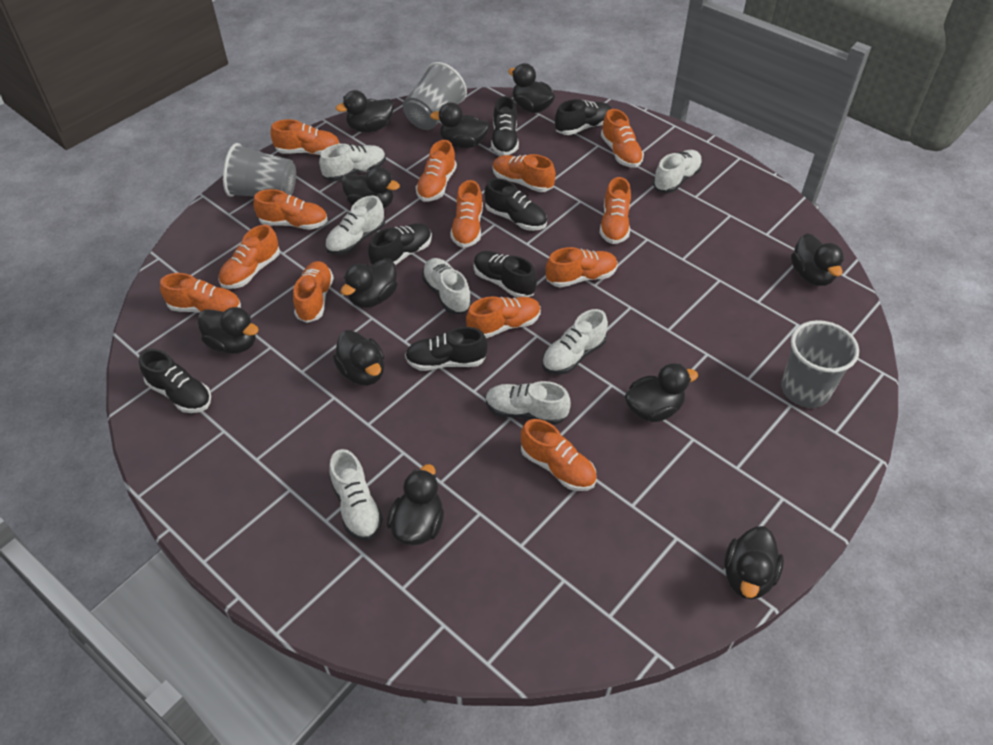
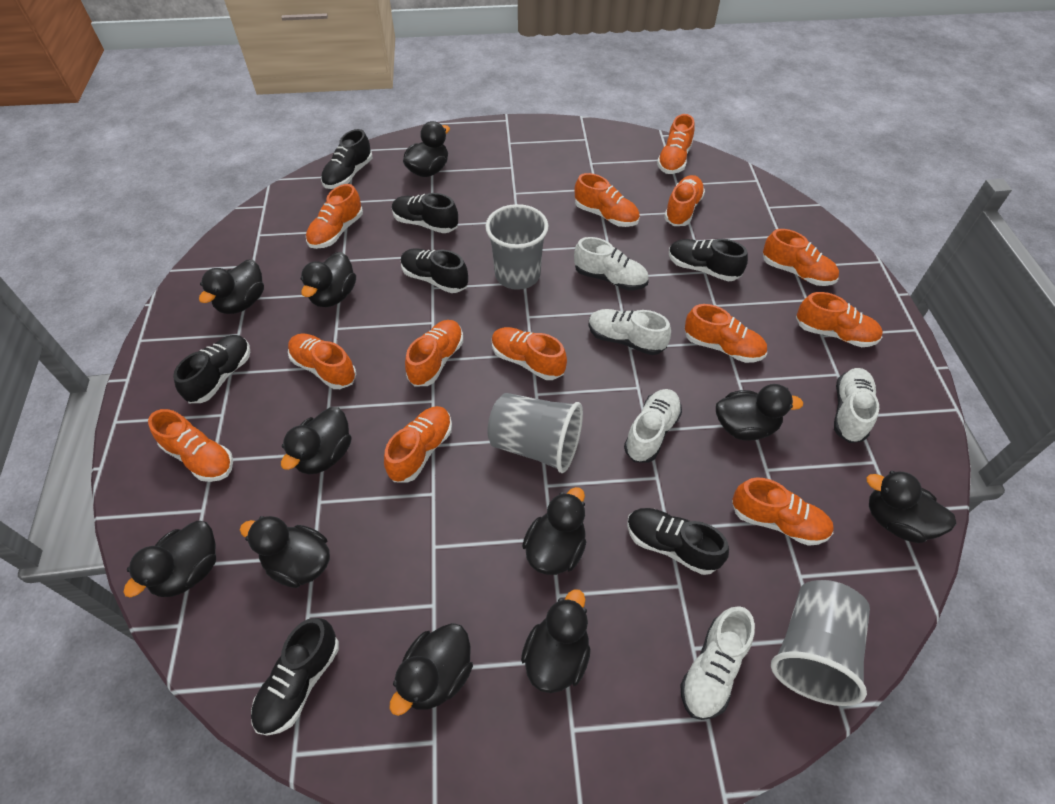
white shoe: [319,144,386,181] [325,196,385,255] [329,449,383,540] [422,258,472,314] [486,381,571,425] [542,309,608,375] [653,150,702,193] = 7 -> [574,237,649,290] [588,309,671,355] [624,389,682,463] [680,606,755,720] [834,368,879,443] = 5

